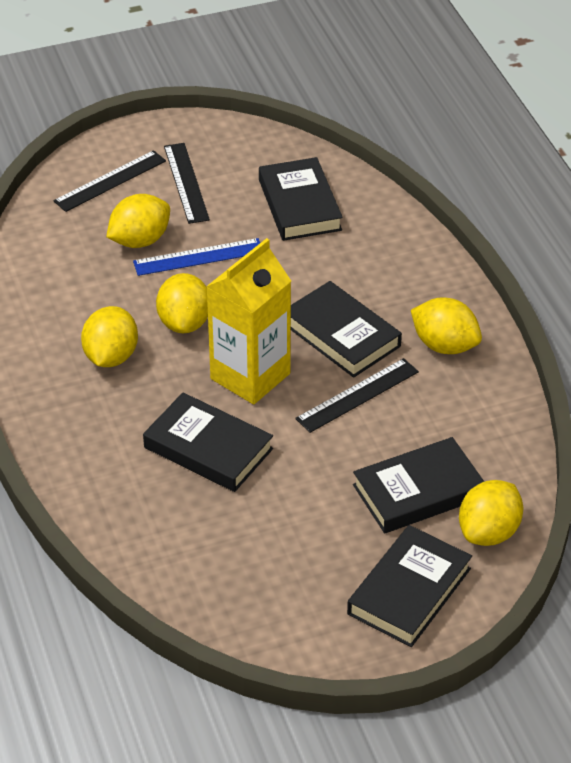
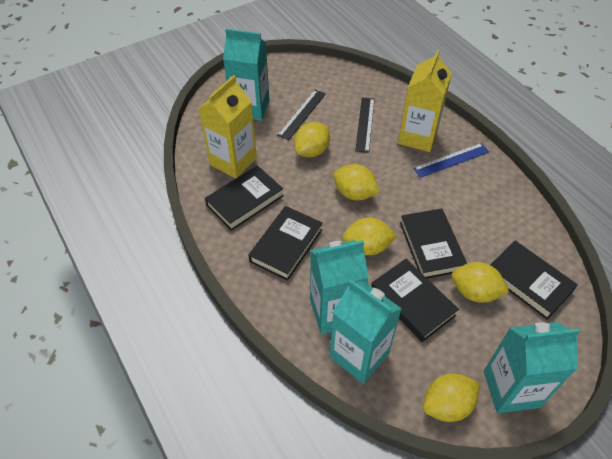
black ruler: [53,150,166,212] [164,143,210,224] [295,358,419,433] = 3 -> [277,90,326,140] [355,97,375,153] = 2
turquoise carton: none = 0 -> [223,29,270,121] [310,240,369,334] [330,280,402,384] [484,322,580,413] = 4
yellow carton: [206,238,291,405] = 1 -> [199,75,257,179] [398,50,452,152] = 2

